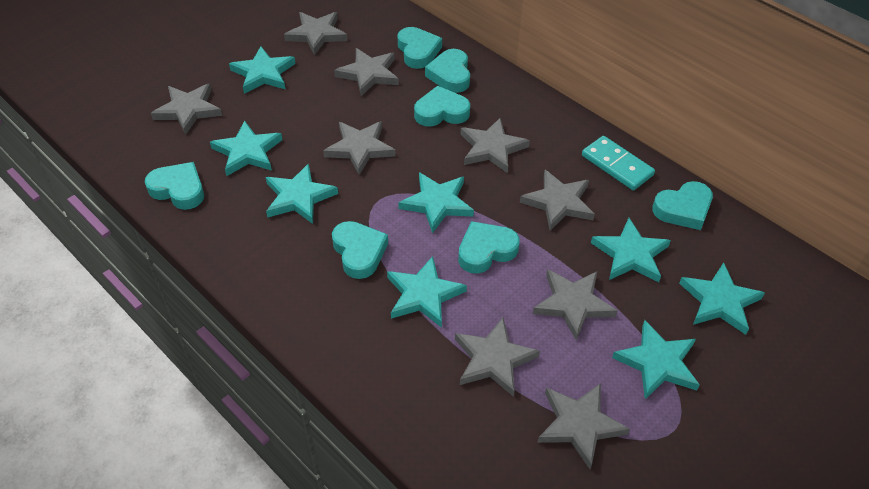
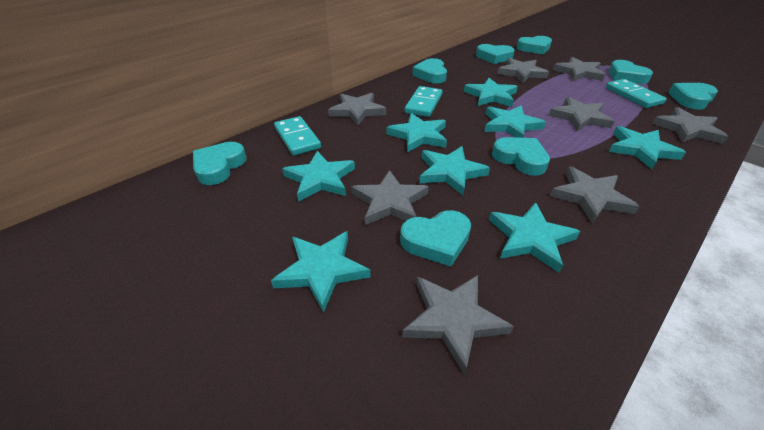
grey star: [151,84,222,135] [284,12,348,55] [323,121,396,175] [334,48,399,96] [455,318,540,397] [461,118,530,173] [520,170,595,231] [533,269,617,340] [537,383,630,469] = 9 -> [328,93,386,126] [351,170,429,225] [402,275,514,374] [497,58,549,83] [548,97,615,131] [550,167,639,223] [553,57,605,81] [652,107,728,144] = 8
turquoise domino: [582,136,655,190] = 1 -> [274,116,321,156] [405,86,442,117] [606,79,667,108] = 3
turquoise heart: [145,162,204,210] [332,221,388,279] [397,27,442,69] [414,86,470,127] [425,49,470,93] [458,221,520,274] [652,181,713,230] = 7 -> [193,142,246,185] [400,210,471,267] [412,58,447,83] [476,44,515,64] [492,137,550,176] [517,36,552,54] [609,60,653,84] [668,83,718,110] = 8

